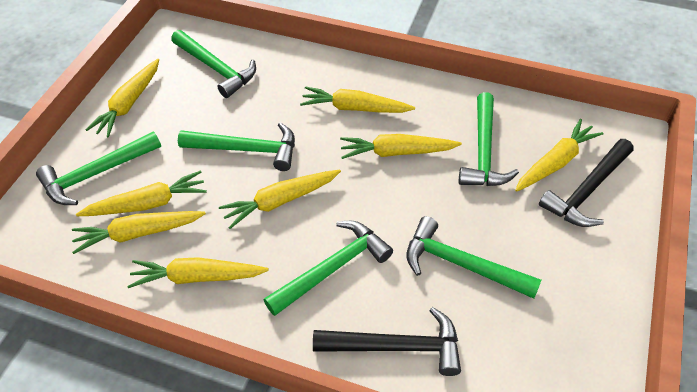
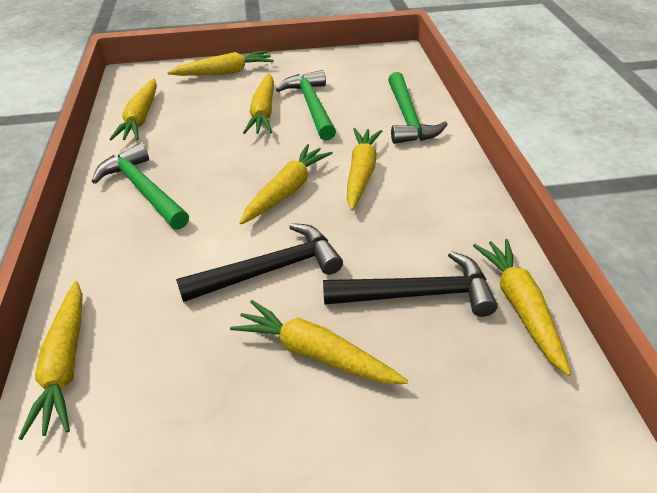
green hammer: [36,132,161,205] [171,30,256,98] [178,122,295,171] [264,221,393,316] [406,216,541,299] [459,92,519,186] = 6 -> [91,143,189,230] [276,70,336,141] [388,72,448,144] = 3

